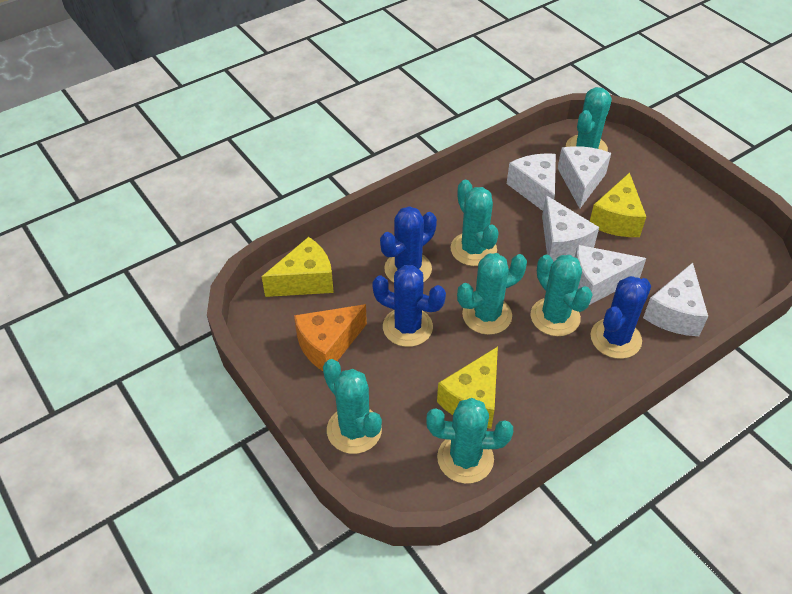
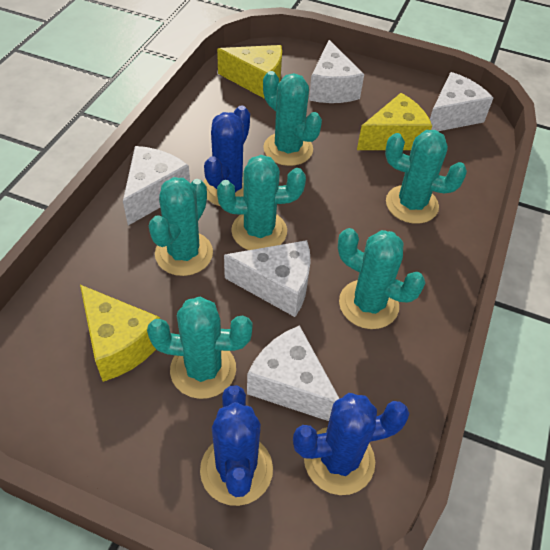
orange cheese: [294,304,367,371] = 1 -> none = 0

